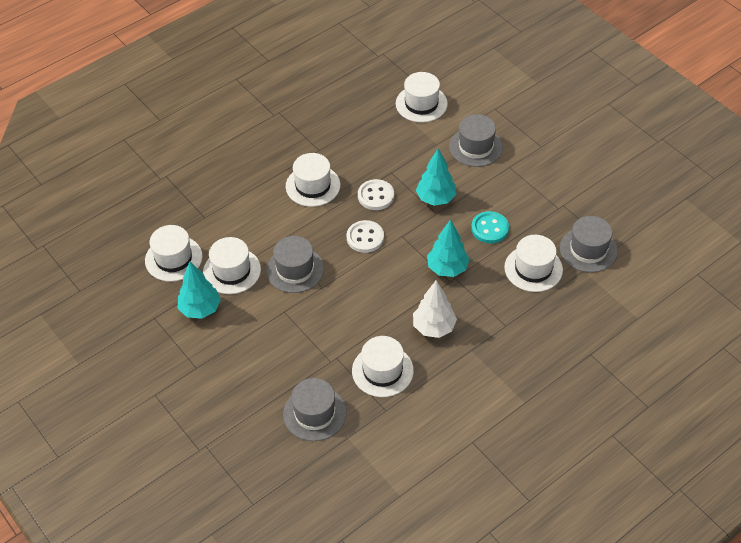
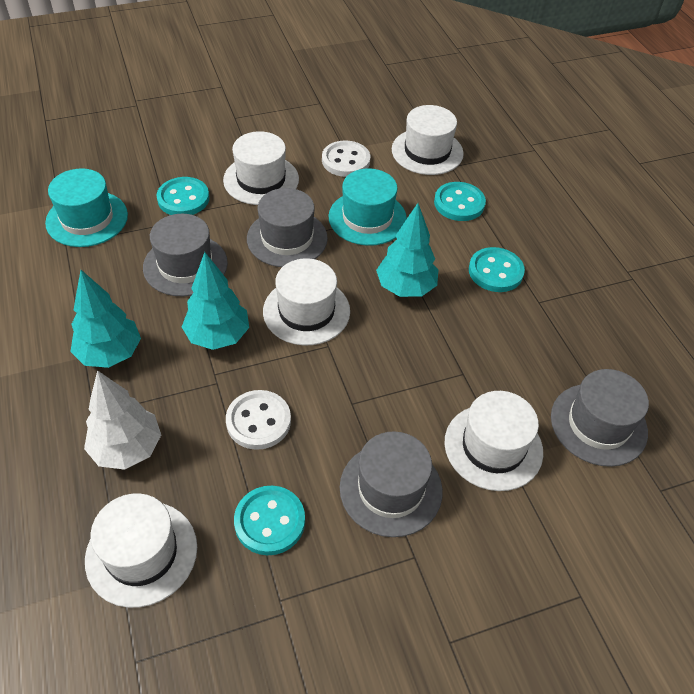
turquoise button: [471,211,509,244] = 1 -> [157,177,209,215] [234,486,305,555] [434,182,486,221] [469,247,525,292] = 4
turquoise hat: none = 0 -> [45,168,128,247] [328,168,407,246] = 2
white hat: [145,225,202,282] [203,237,261,294] [286,153,340,207] [352,336,414,397] [396,72,448,123] [504,235,563,292] = 6 -> [85,493,197,608] [223,131,299,205] [263,258,350,345] [392,105,464,175] [444,391,543,491] = 5

